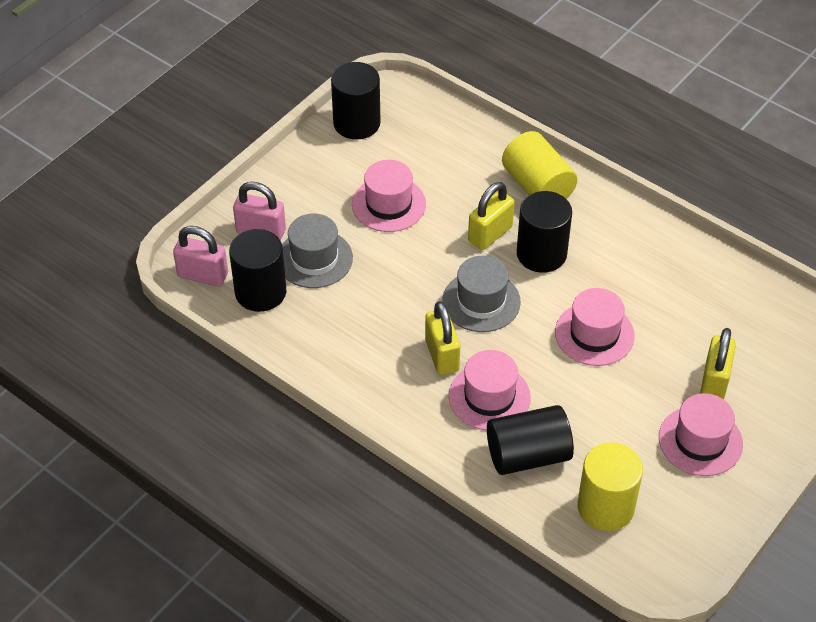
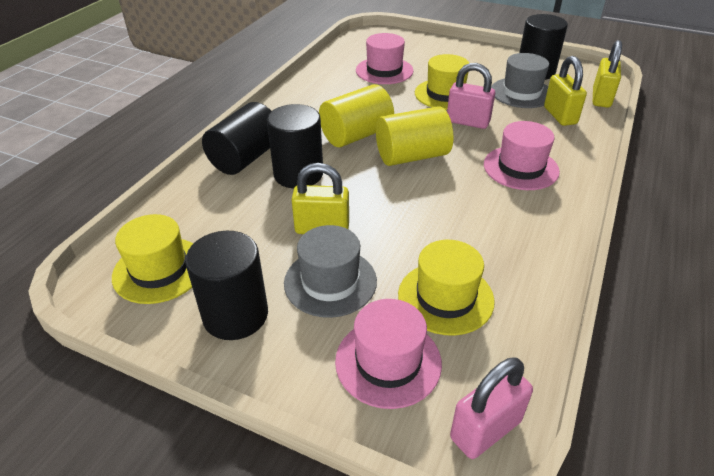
pink hat: [352,160,426,232] [449,350,531,430] [555,288,635,366] [659,393,743,476] = 4 -> [335,299,442,409] [356,33,414,84] [484,121,560,190] = 3
yellow hat: none = 0 -> [112,214,193,304] [398,240,495,336] [415,54,469,110] = 3

